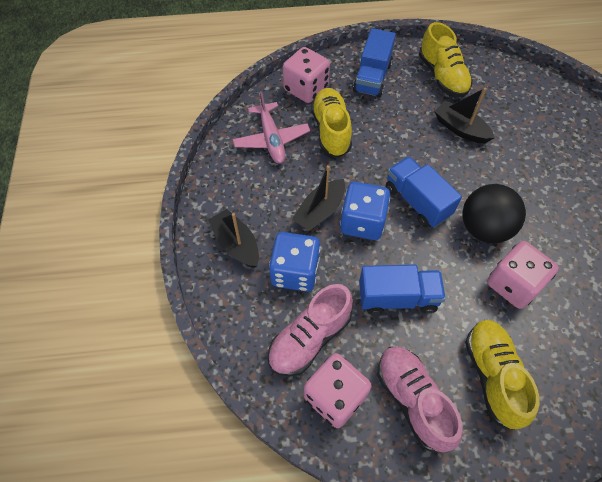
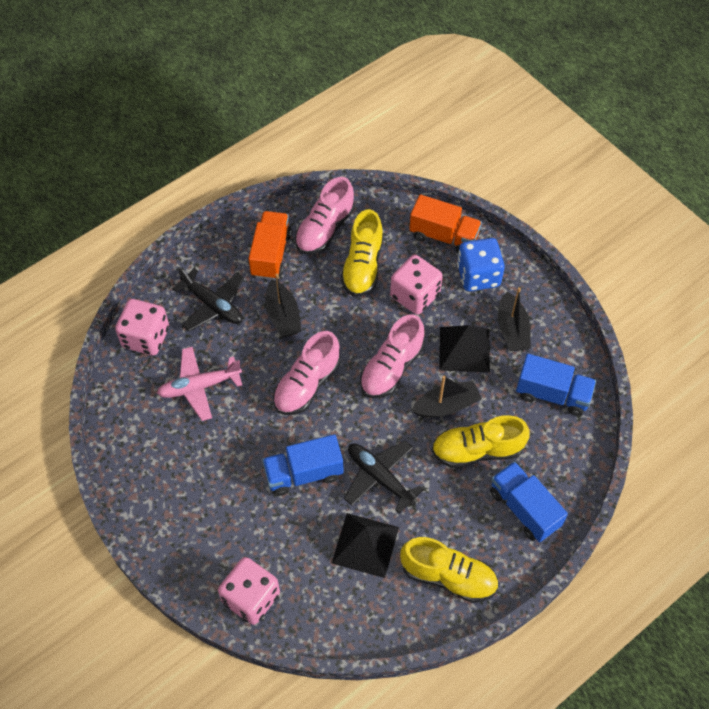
black ball: [463,184,526,243] = 1 -> none = 0
black plane: none = 0 -> [172,267,244,331] [344,440,424,514] = 2
black pyramid: none = 0 -> [332,513,399,578] [439,325,490,373] = 2
blue dice: [269,232,320,292] [340,182,390,240] = 2 -> [457,238,505,291] = 1
orange truck: none = 0 -> [248,211,292,280] [409,194,482,253] = 2
pink shoe: [268,284,353,376] [377,346,463,452] = 2 -> [273,331,341,415] [295,177,355,255] [360,314,425,398] = 3

